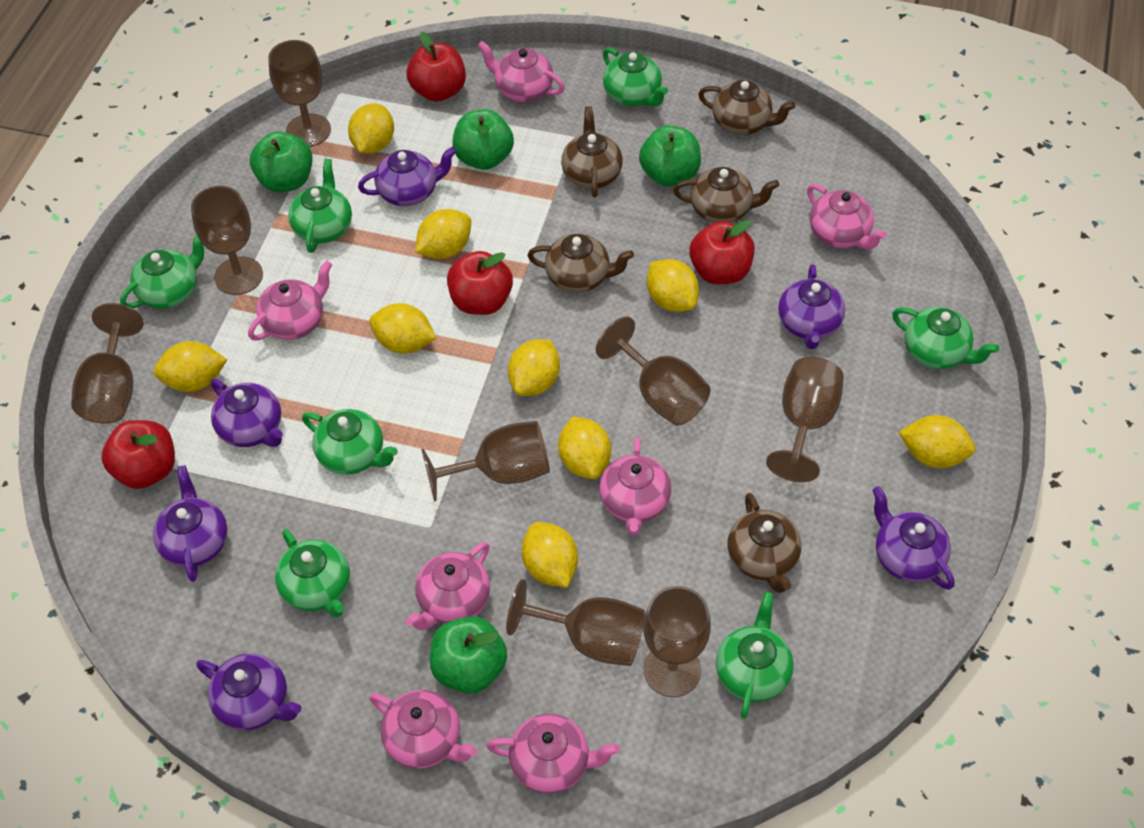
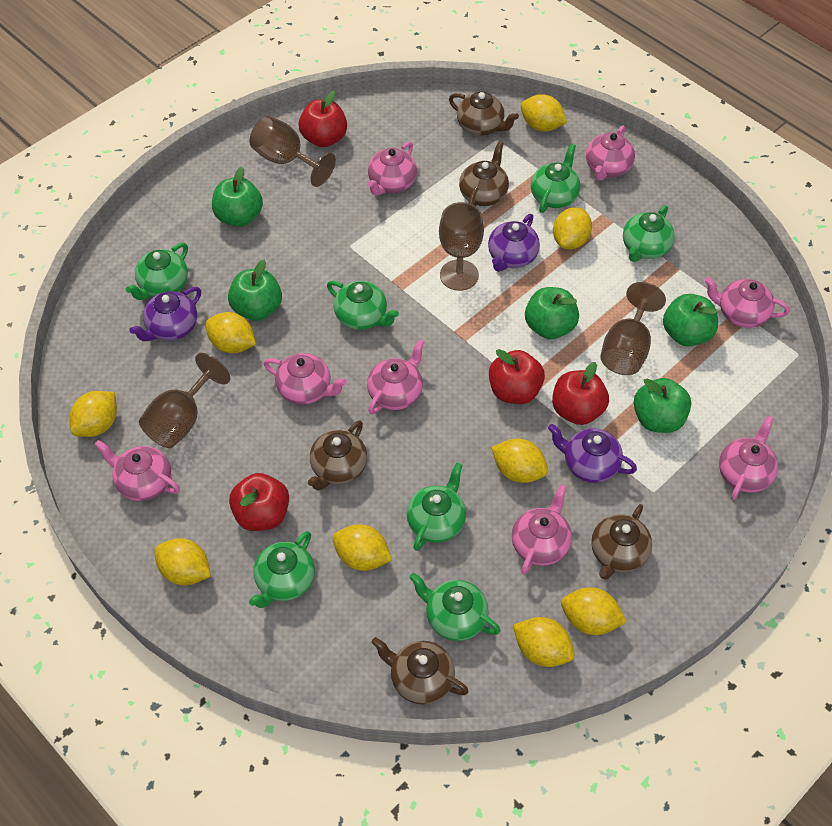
brown goblet: [71,303,144,424] [191,186,263,295] [268,40,331,147] [421,421,550,501] [506,579,645,666] [596,317,711,426] [643,586,711,697] [766,357,844,482] = 8 -> [139,353,230,448] [249,116,336,187] [439,202,484,291] [600,282,666,375] = 4
green apple: [250,131,312,192] [430,616,507,694] [453,109,514,170] [639,125,701,187] = 4 -> [212,167,263,227] [228,260,282,321] [525,287,579,339] [634,378,691,433] [663,294,718,346] = 5
pink teapot: [248,260,332,340] [370,690,477,769] [406,542,490,630] [477,41,565,102] [487,714,620,794] [599,437,671,535] [807,184,887,249] = 7 -> [94,440,180,501] [264,353,347,405] [367,142,417,196] [367,339,425,414] [512,484,572,575] [586,125,635,181] [704,277,789,328] [719,416,778,500] = 8
purple teapot: [153,465,228,582] [197,653,302,731] [211,379,283,447] [358,147,457,206] [778,264,845,349] [873,486,955,590] = 6 -> [129,287,201,341] [488,214,540,272] [548,424,637,483] = 3

